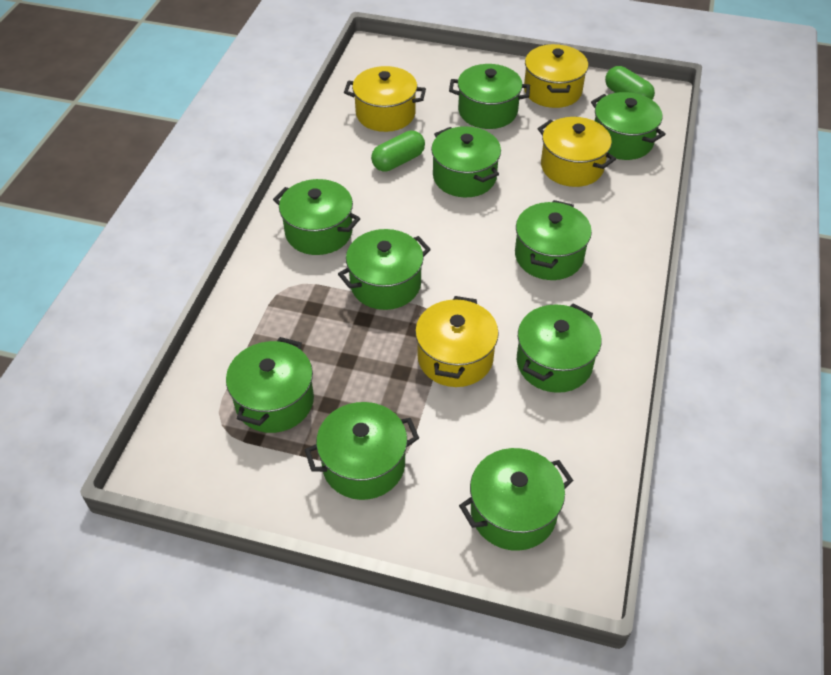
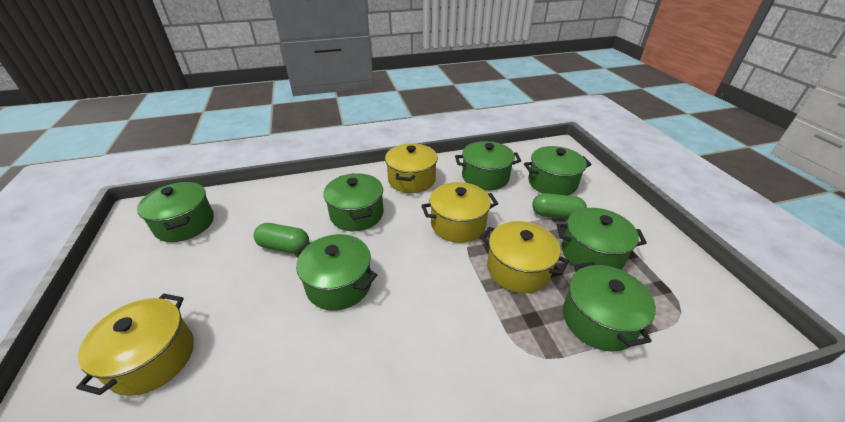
green pot: [226,337,314,433] [273,179,361,255] [305,402,419,500] [338,229,431,310] [431,126,501,197] [449,64,530,129] [459,448,573,551] [515,200,592,280] [517,304,602,393] [591,92,666,160] = 10 -> [137,182,214,242] [295,234,377,311] [323,173,383,231] [455,141,521,190] [524,146,592,196] [557,208,647,270] [563,262,656,352] = 7

